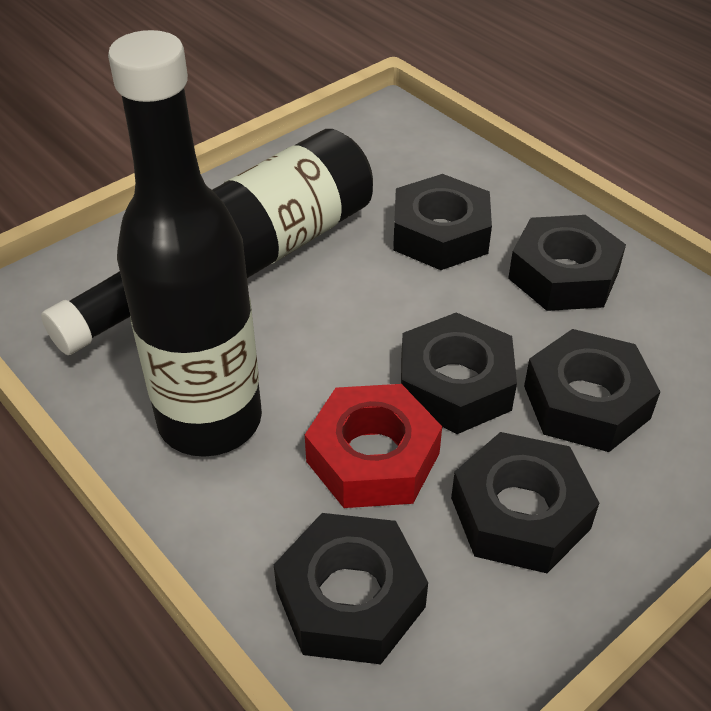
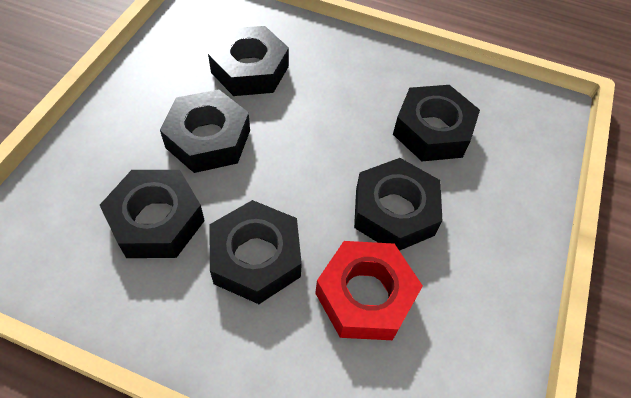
black bottle: [41,129,373,355] [108,30,262,457] = 2 -> none = 0

